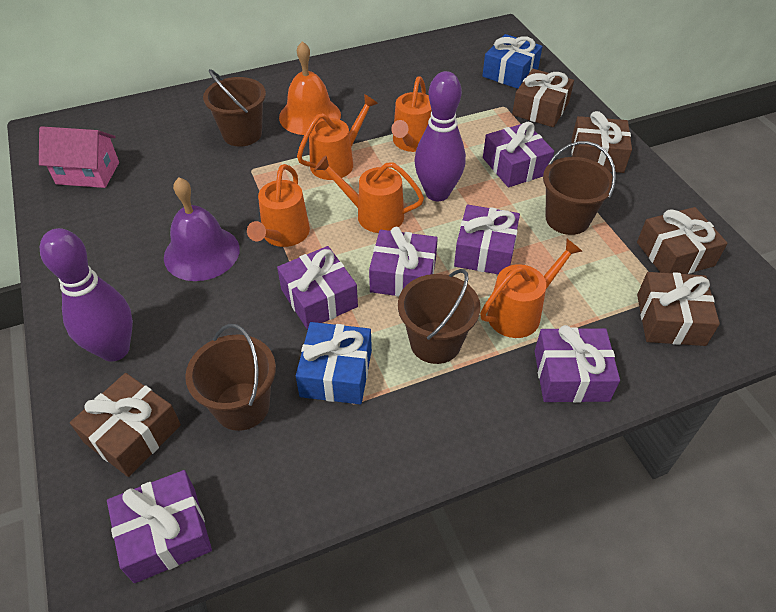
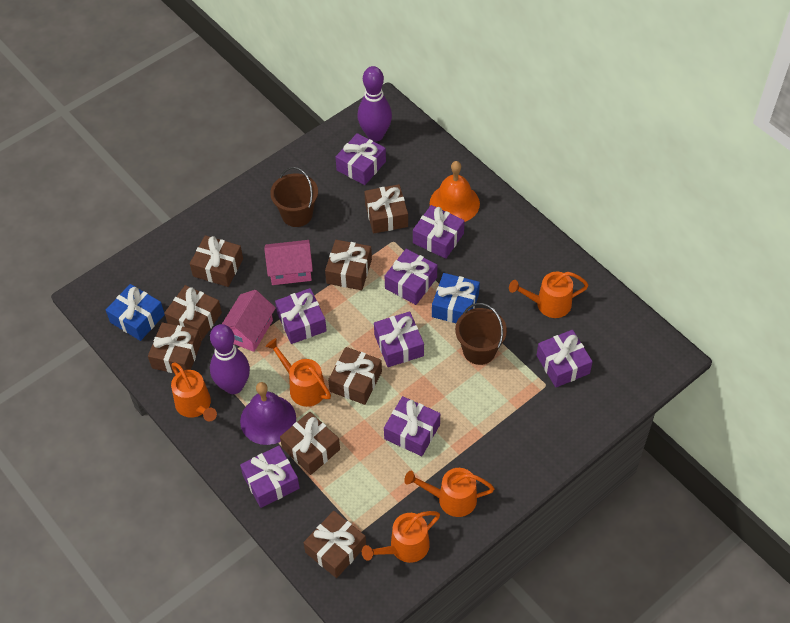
brown bucket: [185,324,276,431] [203,69,266,147] [398,269,481,364] [543,141,616,235] = 4 -> [270,167,318,227] [455,303,507,365] = 2
brown gift: [70,373,181,477] [512,69,574,127] [571,111,632,173] [637,207,728,274] [637,272,720,346] = 5 -> [148,322,201,373] [164,285,222,341] [190,235,243,287] [280,412,340,475] [303,511,366,578] [325,240,372,290] [328,347,382,405] [364,184,408,234] = 8
pink house: [39,126,119,188] = 1 -> [222,290,276,352] [264,240,313,285] = 2
purple gift: [107,470,212,583] [277,246,358,329] [369,227,438,297] [454,205,520,274] [483,122,554,187] [535,325,620,403] = 6 -> [240,445,300,508] [275,288,327,344] [336,133,386,185] [374,311,424,367] [384,249,437,305] [384,396,440,456] [413,205,465,259] [536,330,593,387] = 8

